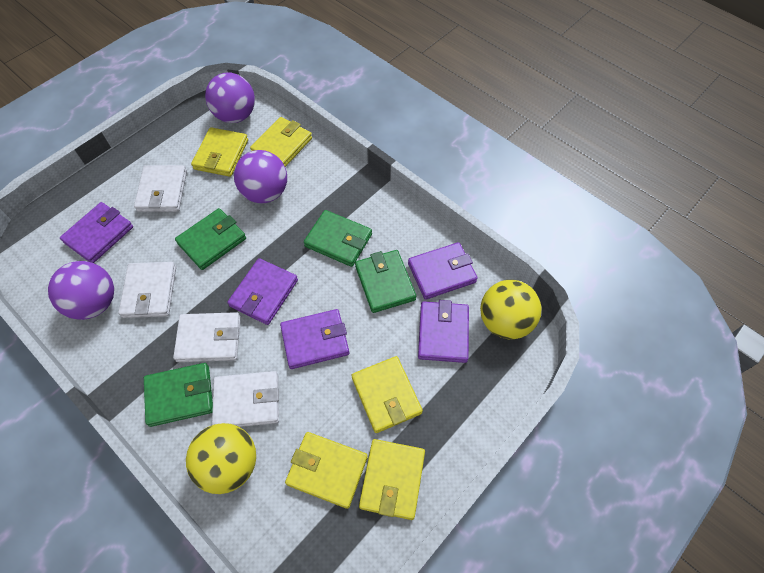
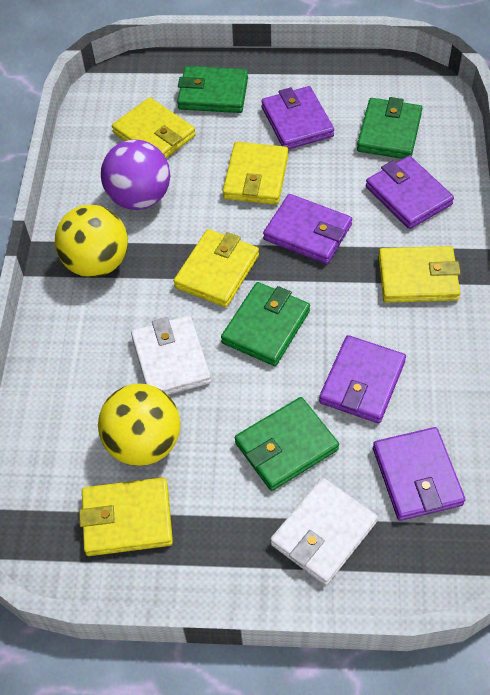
purple ball: [48,261,114,320] [205,72,255,123] [234,150,287,203] = 3 -> [101,140,170,210] = 1
white wallet: [118,262,176,318] [134,165,187,212] [173,312,241,362] [212,371,279,427] = 4 -> [131,316,211,395] [270,478,378,585] = 2

